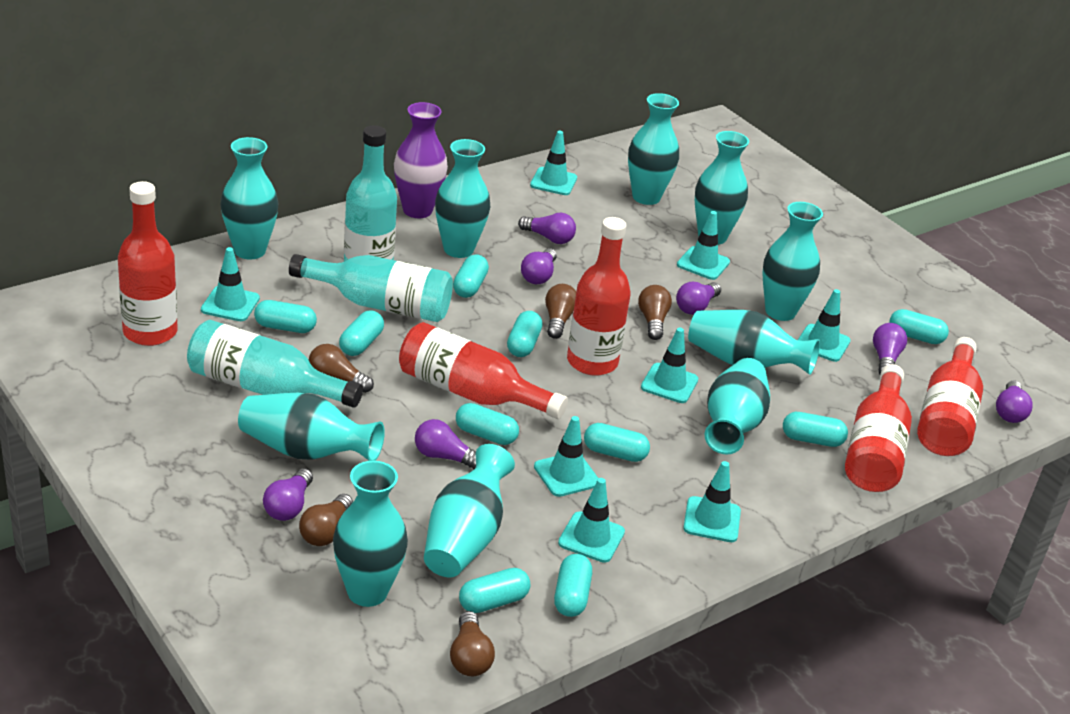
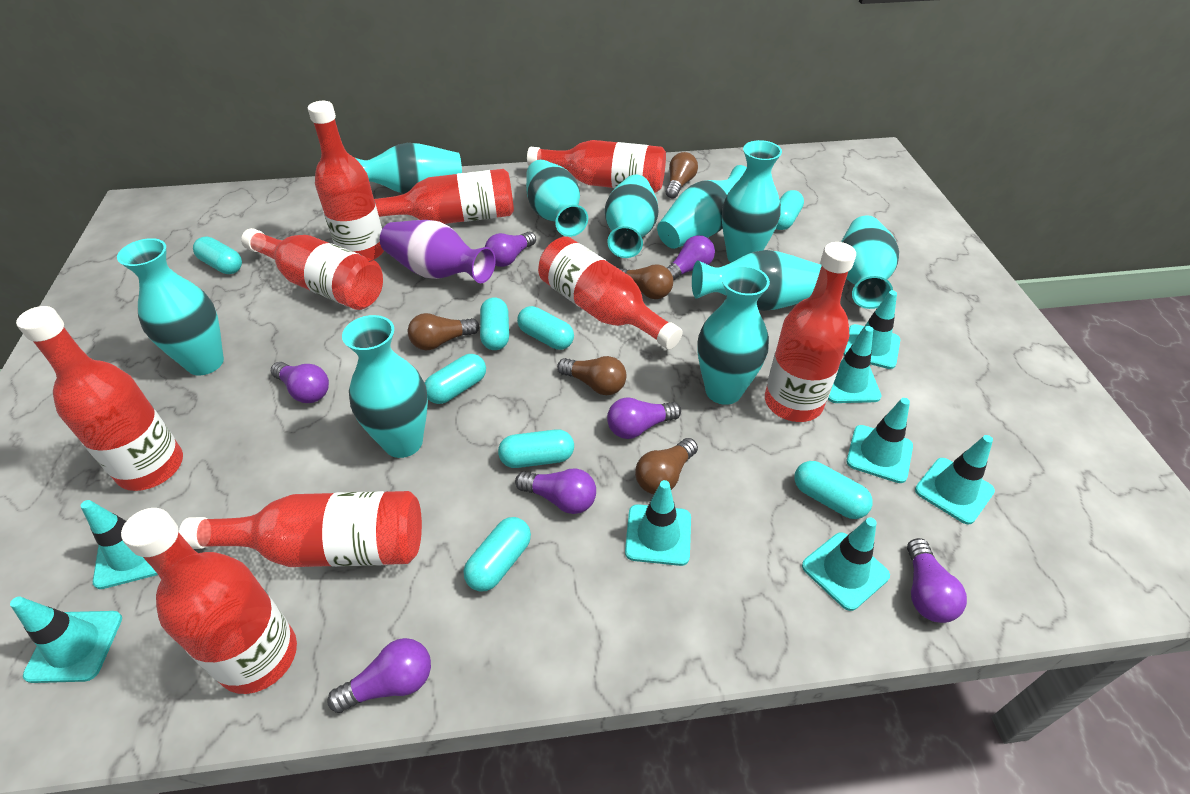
red bottle: [118,181,177,346] [399,322,568,419] [567,217,631,376] [845,364,912,492] [917,337,983,456] = 5 -> [16,306,183,491] [121,508,297,694] [179,491,422,567] [241,228,383,310] [307,101,384,260] [374,169,514,224] [527,140,666,193] [538,237,683,350] [765,242,856,422] = 9
turquoise bottle: [187,320,363,408] [289,254,453,322] [344,125,397,262] = 3 -> none = 0
turquoise capsule: [254,300,317,333] [339,310,384,356] [453,254,489,298] [456,403,519,445] [459,568,530,613] [507,311,542,357] [554,554,592,617] [584,423,650,462] [783,412,848,447] [889,309,949,344] = 10 -> [193,237,242,274] [425,354,486,404] [464,517,531,592] [480,297,509,350] [498,429,574,468] [517,306,574,350] [776,190,804,230] [794,461,873,519] = 8

